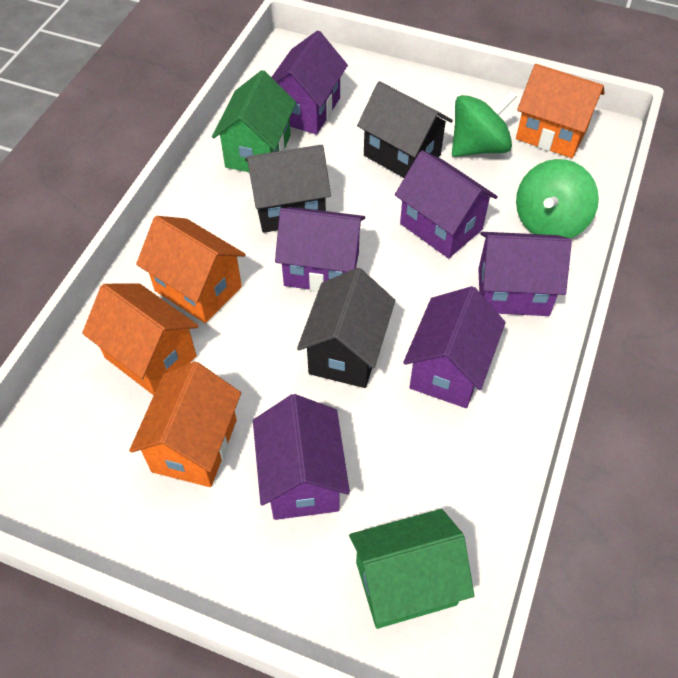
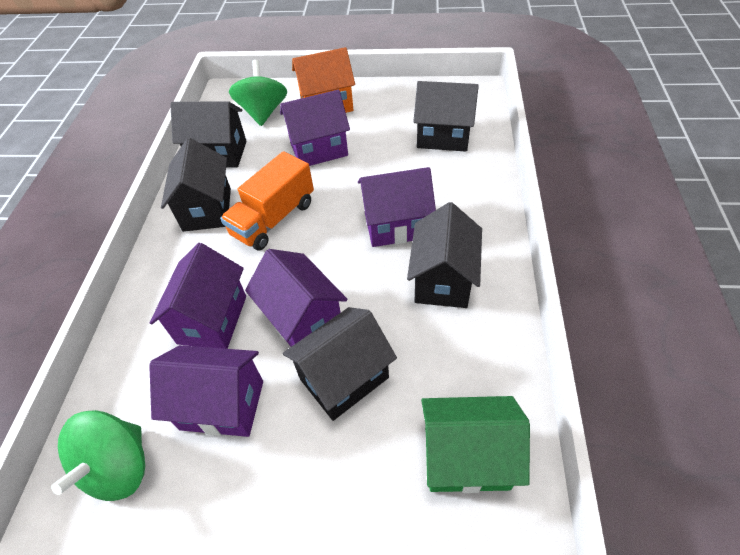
black house: [245,145,331,233] [297,268,395,388] [357,81,453,178] = 3 -> [161,138,231,232] [170,101,247,167] [283,307,397,421] [407,202,482,308] [413,81,479,152] = 5
green house: [212,70,296,172] [349,509,474,629] = 2 -> [421,396,530,493] = 1
orange house: [82,283,198,395] [129,361,241,487] [136,216,246,323] [516,64,604,158] = 4 -> [292,47,355,113] = 1
orange truck: none = 0 -> [220,151,314,250] = 1
purple house: [253,394,350,520] [272,30,348,135] [275,207,365,292] [395,150,498,258] [403,286,506,408] [478,232,572,316] = 6 -> [149,345,263,437] [150,243,246,349] [245,249,347,347] [280,90,350,166] [358,167,436,247] = 5

